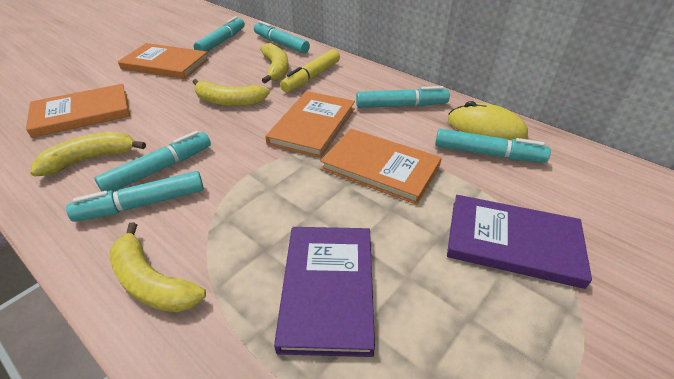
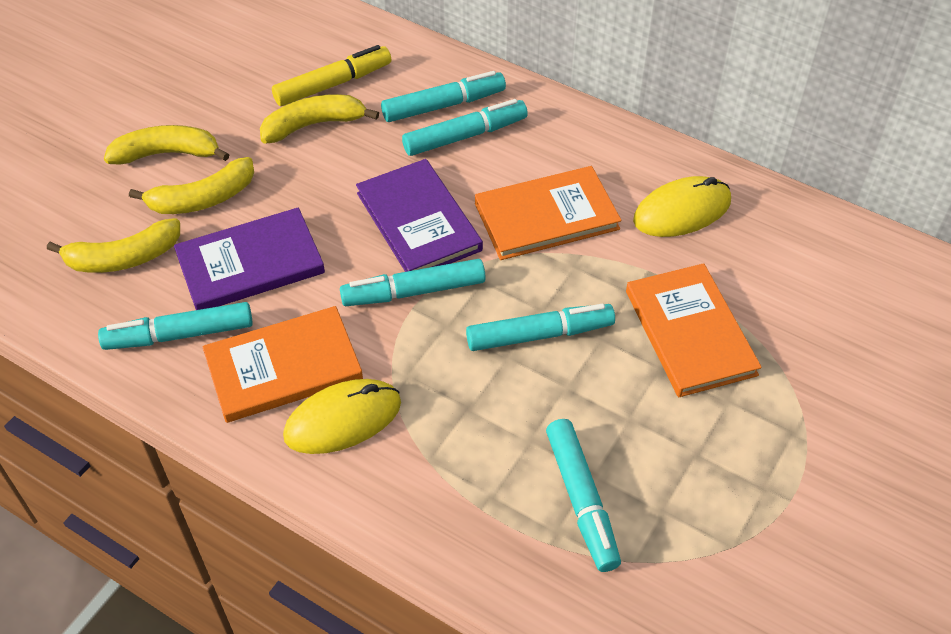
orange book: [26,84,130,138] [118,43,209,79] [265,91,355,158] [320,129,442,205] = 4 -> [203,306,363,423] [475,166,622,260] [626,263,762,397] = 3
yellow mouse: [448,101,528,140] = 1 -> [283,379,401,454] [633,176,731,237] = 2

